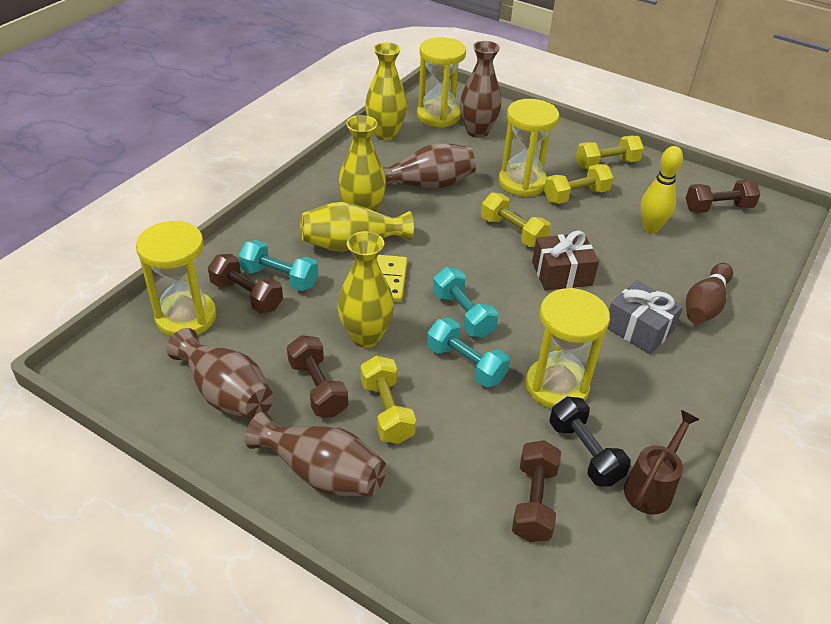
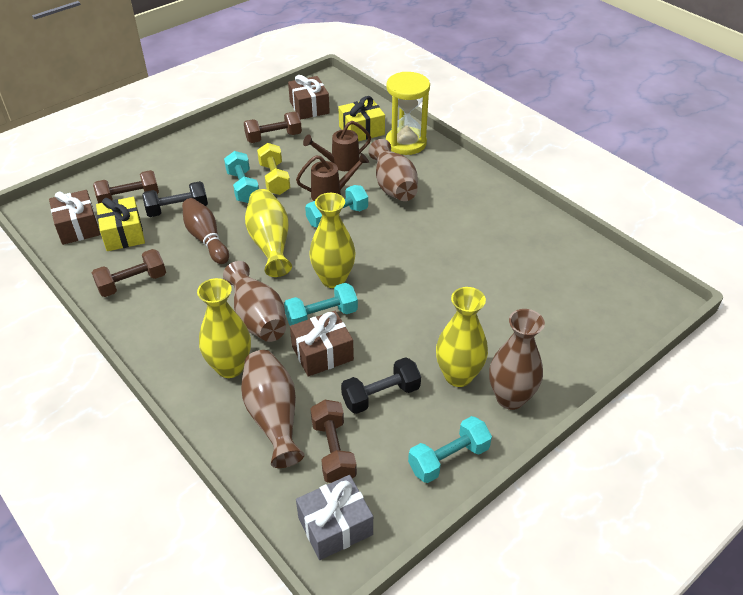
black dumbbell: [550,397,631,486] = 1 -> [142,181,208,217] [341,357,421,414] = 2
brown gift: [532,231,599,291] = 1 -> [49,190,100,245] [288,75,330,120] [290,311,354,377] = 3
brown watering can: [624,410,700,515] = 1 -> [296,153,369,201] [303,121,371,171] = 2
turquoise dumbbell: [239,240,318,291] [427,318,510,387] [433,267,498,337] = 3 -> [224,151,259,203] [284,283,358,326] [305,185,368,227] [408,416,492,483] = 4
yellow bowling pin: [640,146,683,233] = 1 -> none = 0
yellow domino: [377,255,407,302] = 1 -> none = 0
yellow dumbbell: [361,356,416,444] [481,192,551,247] [544,164,614,204] [576,136,644,169] = 4 -> [257,143,290,195] = 1
yellow gift: none = 0 -> [96,197,145,251] [338,96,385,141] = 2
yellow hourglass: [136,221,217,336] [417,37,466,128] [498,99,559,197] [526,288,610,409] = 4 -> [386,72,430,155] = 1

